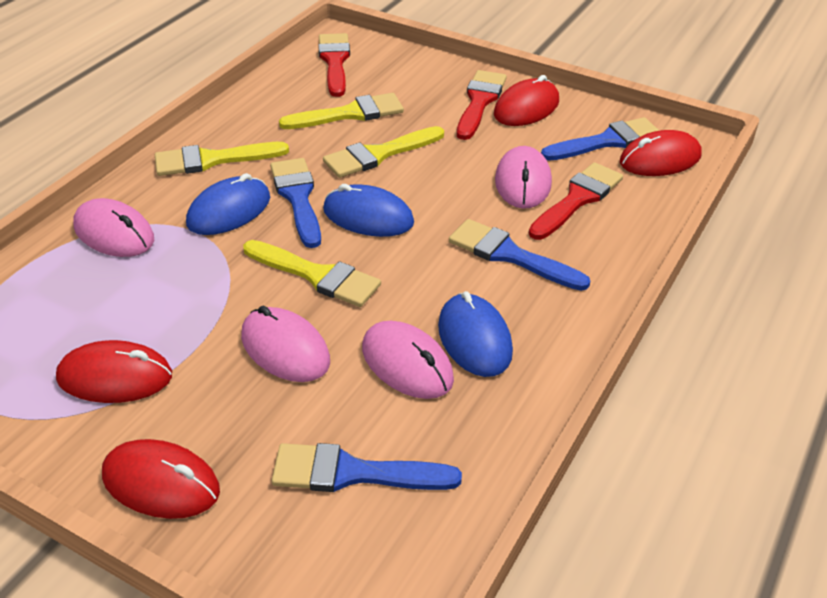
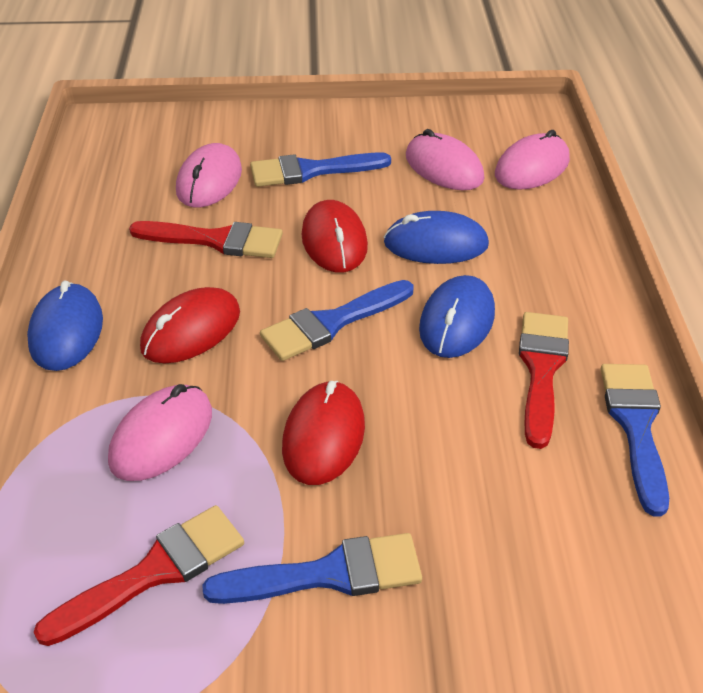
red mouse: [56,340,172,403] [102,439,220,519] [494,75,559,126] [620,130,701,176] = 4 -> [140,287,240,364] [282,381,365,485] [301,200,368,273] = 3
yellow brush: [155,142,289,176] [243,240,381,307] [279,93,404,129] [323,126,444,178] = 4 -> none = 0

